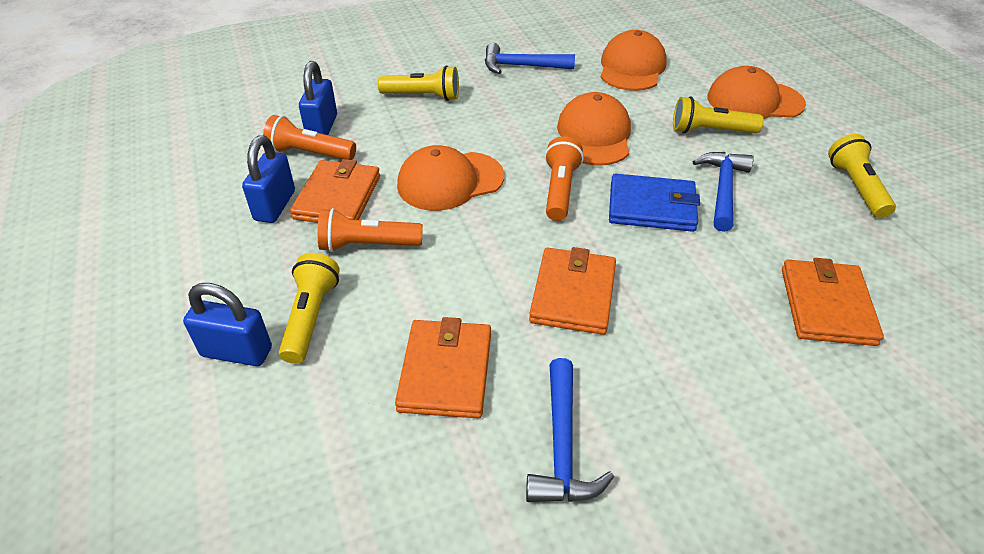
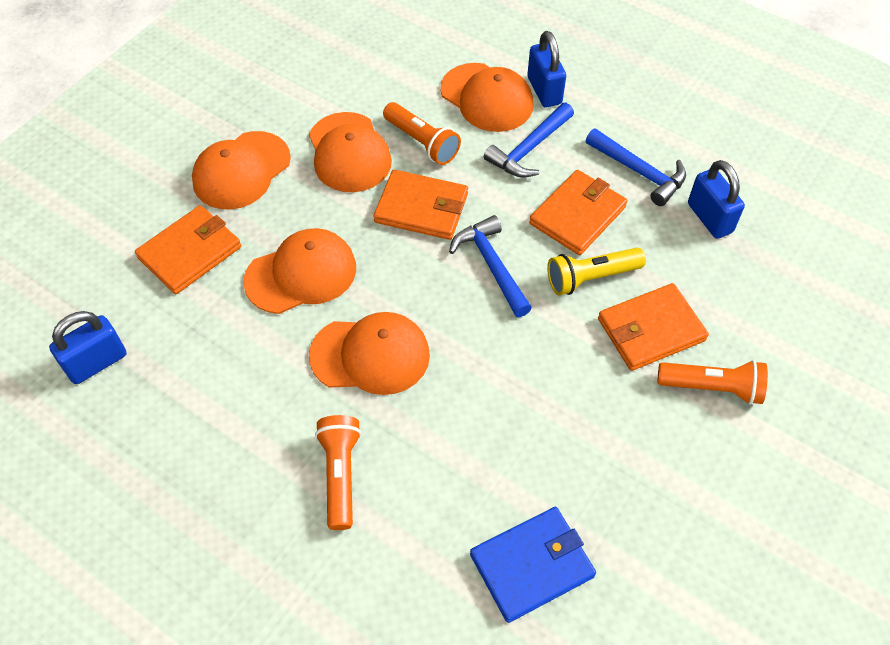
orange cap: [397,145,504,211] [557,92,631,166] [600,30,667,91] [707,66,806,119] = 4 -> [192,131,291,209] [243,228,356,314] [309,112,392,192] [309,312,430,395] [440,63,533,132] = 5
yellow flashlight: [279,253,340,364] [378,66,459,101] [673,97,764,133] [828,134,896,218] = 4 -> [547,248,646,295] = 1

